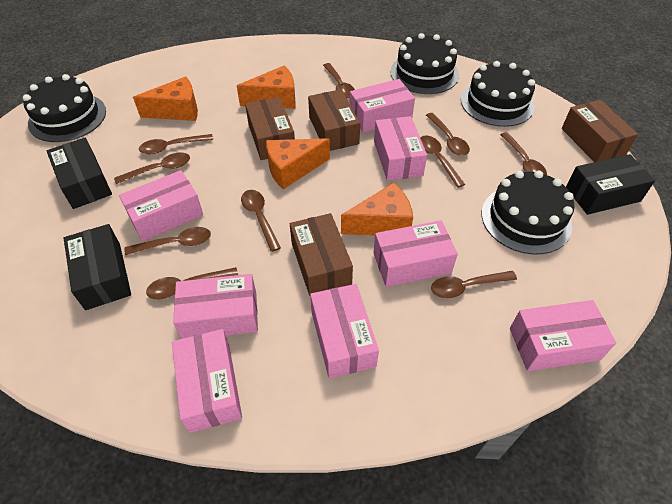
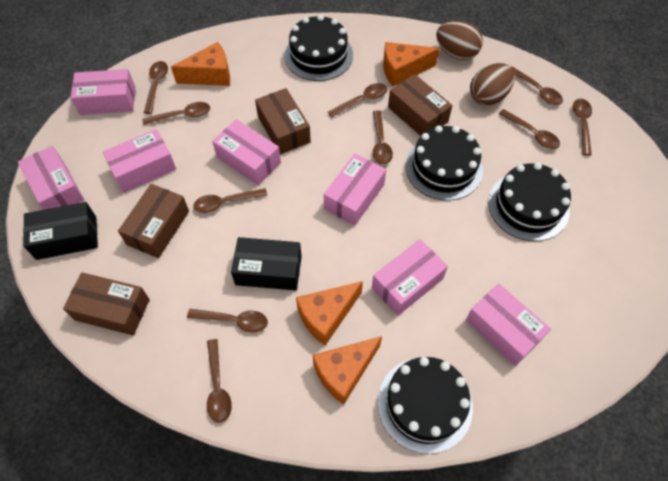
black box: [47,138,112,209] [64,224,131,310] [566,154,655,215] = 3 -> [23,202,98,260] [231,237,302,290] = 2
brown egg: none = 0 -> [436,21,483,60] [470,63,515,106] = 2
pink box: [119,170,203,242] [172,329,242,433] [173,274,258,339] [310,284,379,378] [350,79,415,133] [373,220,458,287] [374,116,427,181] [510,300,616,371] = 8 -> [18,146,84,210] [70,69,135,115] [103,129,176,193] [212,119,281,185] [324,153,386,226] [372,239,448,316] [466,284,551,366] = 7

